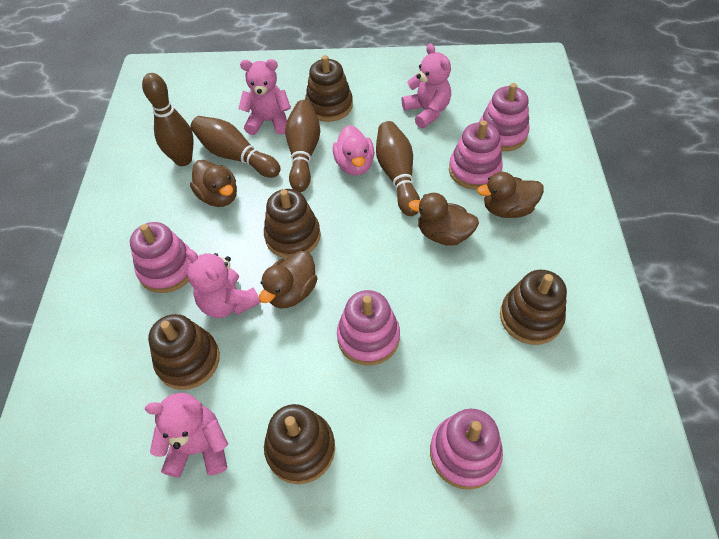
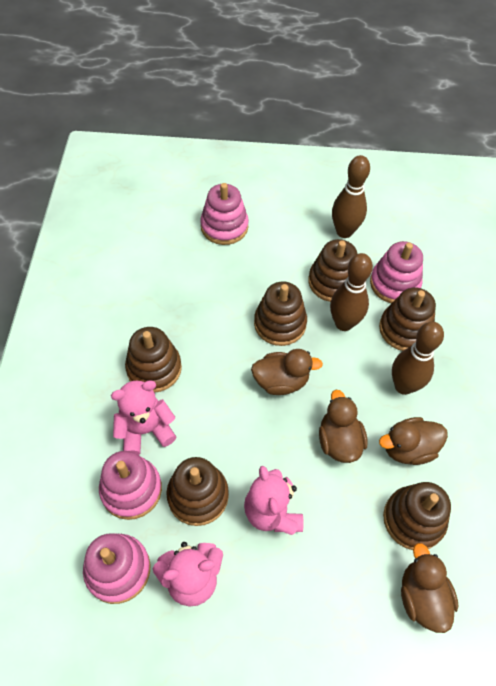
brown bowling pin: [142,73,194,166] [191,116,281,178] [285,100,320,192] [376,121,420,216] = 4 -> [330,253,373,331] [332,155,370,238] [392,322,444,395] = 3
brown stacking toy: [148,314,220,390] [264,189,321,258] [264,404,335,484] [305,55,353,122] [500,270,567,345] = 5 -> [125,327,182,393] [166,457,229,526] [254,281,307,346] [308,239,357,302] [379,287,436,351] [383,482,451,550] = 6
pink duck: [333,125,374,175] = 1 -> none = 0
pink stacking toy: [130,222,191,293] [337,290,400,365] [430,409,503,490] [449,120,503,190] [479,83,530,151] = 5 -> [83,533,151,604] [99,451,162,520] [200,183,249,245] [370,241,423,303] = 4
pink teddy bear: [145,393,228,478] [186,249,261,318] [238,59,291,135] [401,43,451,128] = 4 -> [111,380,176,455] [153,542,223,606] [244,466,304,535] = 3

